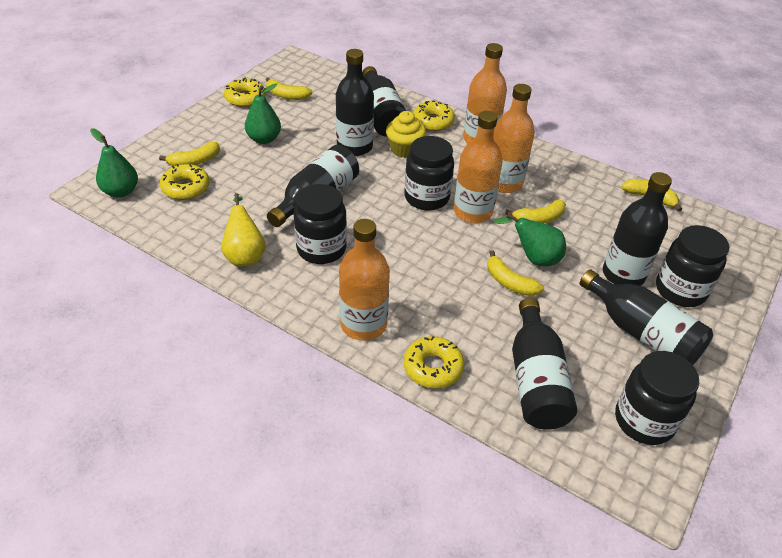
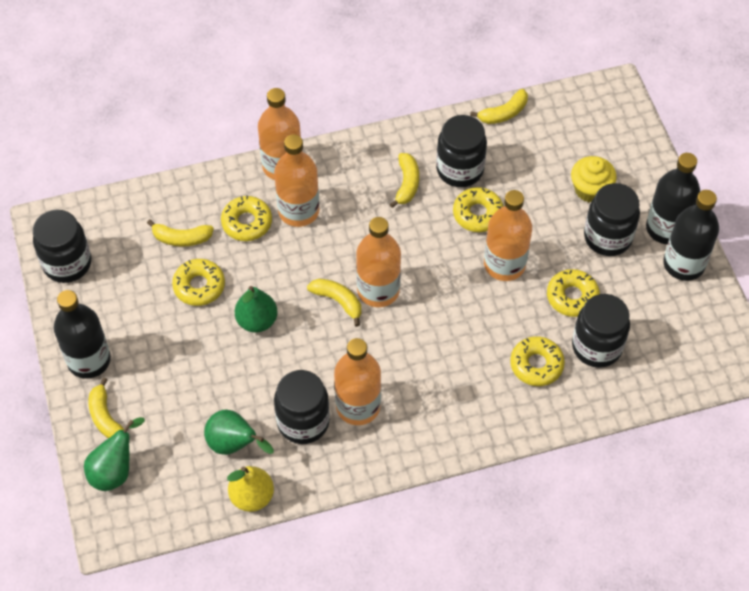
black bottle: [267,145,359,227] [336,49,374,156] [363,66,406,137] [512,298,577,430] [580,269,713,365] [603,172,672,286] = 6 -> [54,290,111,379] [646,153,700,244] [663,190,719,281] = 3
black jar: [294,184,347,264] [404,136,454,211] [615,351,699,445] [656,225,729,307] = 4 -> [33,210,91,283] [274,370,330,444] [436,115,487,187] [572,294,630,368] [584,183,640,256] = 5
orange bottle: [339,219,390,341] [454,111,503,223] [463,43,507,143] [493,84,535,193] = 4 -> [258,88,301,180] [274,134,319,227] [334,338,381,425] [356,217,401,307] [484,190,532,281] = 5
yellow donut: [160,164,209,200] [224,78,266,107] [404,336,464,388] [413,100,455,131] = 4 -> [172,259,225,306] [221,195,272,241] [453,187,504,232] [510,336,565,386] [547,269,600,317] = 5

